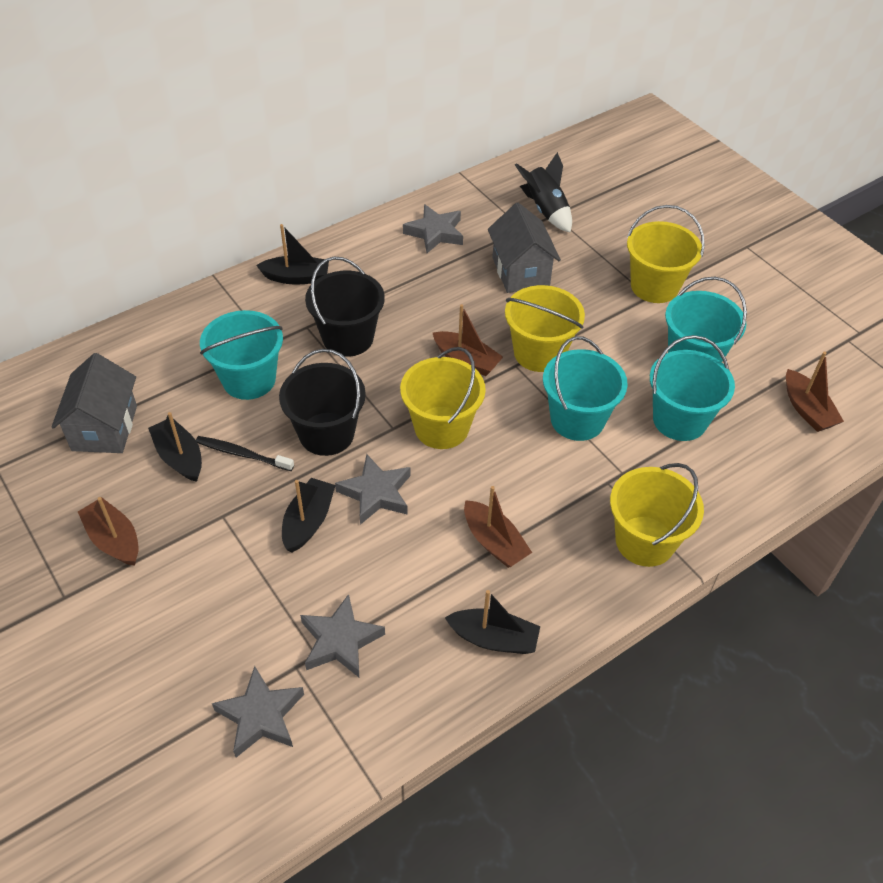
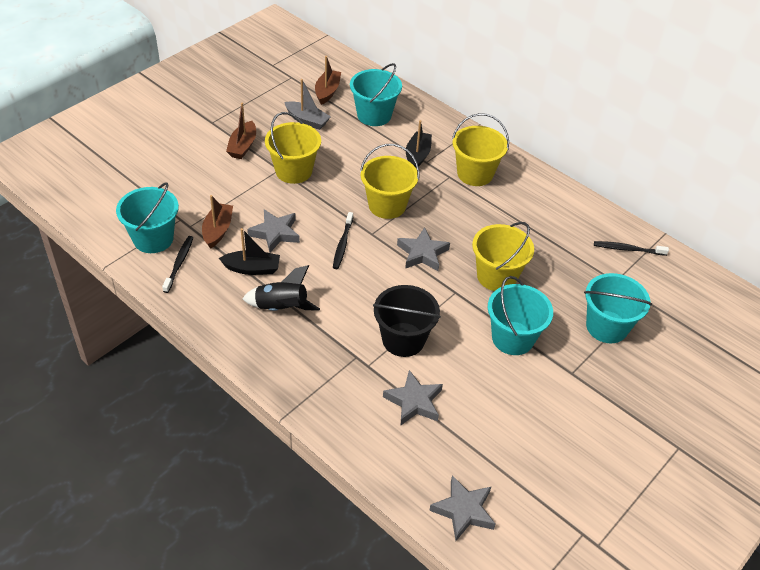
black boat: [148,412,202,482] [256,224,329,284] [282,478,335,552] [445,590,540,654] = 4 -> [219,228,280,275] [406,120,432,169] = 2
black bucket: [279,349,366,456] [305,257,385,357] = 2 -> [373,285,441,357] = 1
black toothbrush: [196,436,294,471] = 1 -> [162,236,193,293] [333,212,353,269] [594,241,669,256] = 3
brown boat: [78,497,138,566] [433,304,503,376] [464,486,532,568] [786,351,844,432] = 4 -> [202,195,233,249] [226,103,256,159] [315,56,341,105] = 3
grey boat: none = 0 -> [284,79,331,130] = 1
grey house: [51,353,137,453] [488,203,561,293] = 2 -> none = 0

